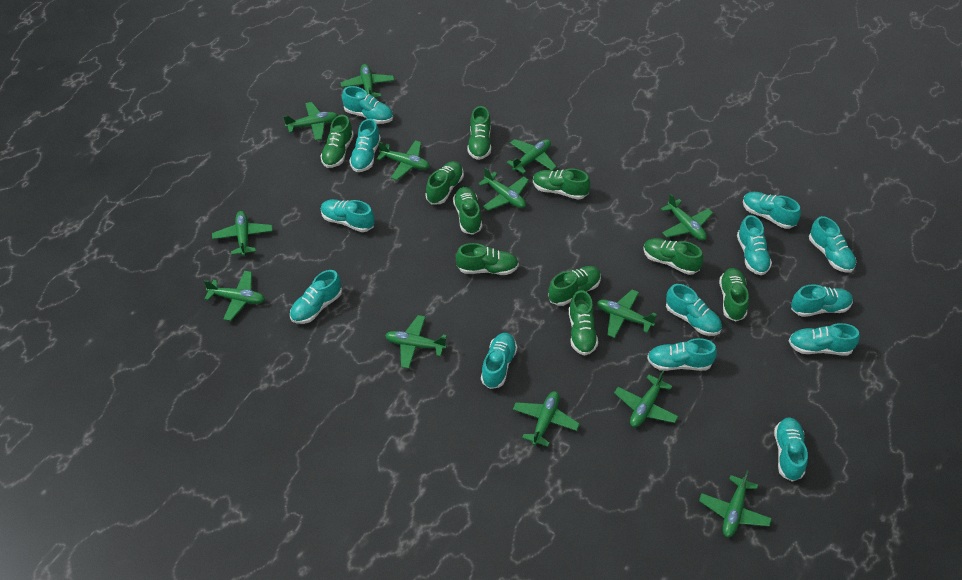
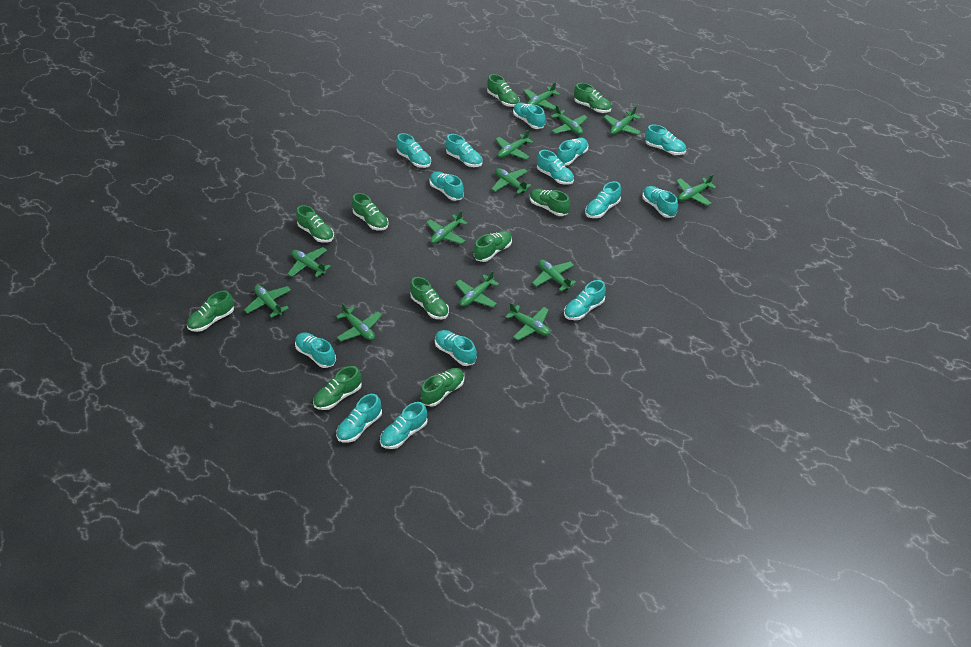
turquoise shoe: [290,270,342,324] [321,199,375,232] [342,86,393,124] [349,119,381,172] [481,333,517,389] [647,338,717,371] [666,284,722,336] [737,215,772,275] [743,192,801,229] [774,417,808,482] [789,323,860,355] [791,284,853,317] [809,216,856,273] = 13 -> [295,332,336,368] [336,394,382,443] [380,402,428,449] [396,133,431,168] [429,171,464,201] [435,330,477,366] [446,134,482,167] [513,102,545,129] [537,150,574,185] [557,137,588,165] [564,280,606,320] [585,181,621,218] [642,186,678,218] [645,124,686,155] = 14

